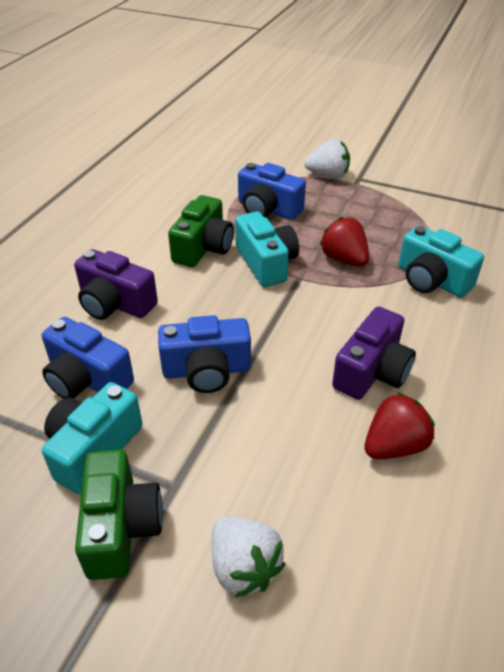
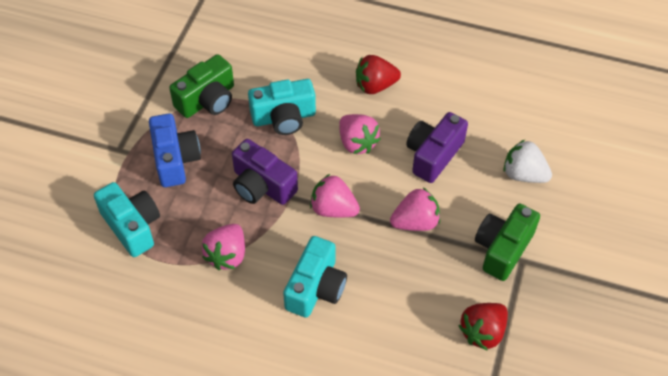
blue camera: [42,317,134,399] [158,315,251,393] [238,163,306,220] = 3 -> [149,113,201,187] = 1
pink strawberry: none = 0 -> [202,224,245,270] [310,174,360,218] [339,114,381,154] [390,188,440,231] = 4
white strawberry: [212,516,285,598] [304,139,350,179] = 2 -> [503,140,552,183] = 1

